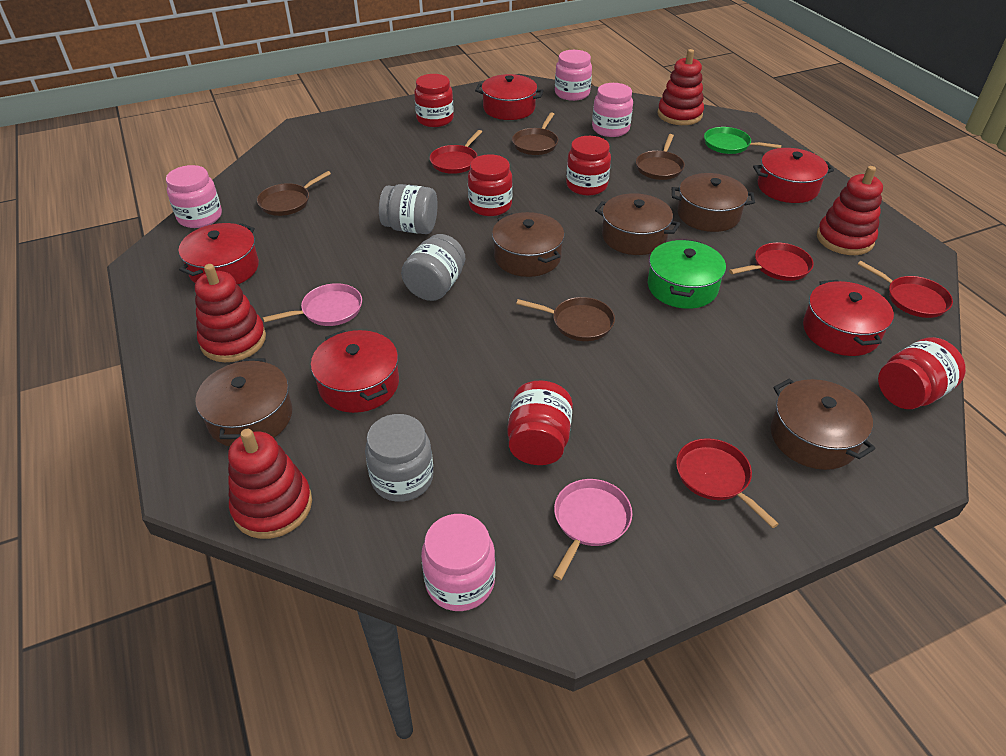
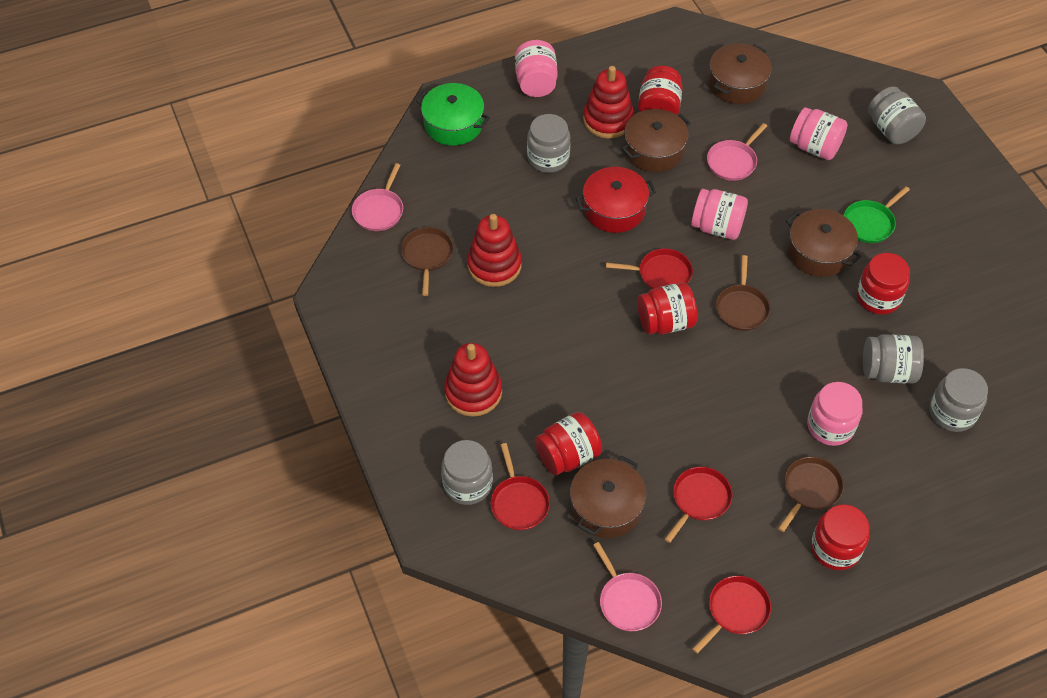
brown pan: [257,171,331,216] [512,112,559,155] [516,297,615,341] [636,134,685,180] = 4 -> [401,227,454,296] [716,255,770,331] [778,457,844,532] = 3
brown pot: [195,358,292,447] [492,212,564,277] [595,193,680,255] [672,173,755,232] [771,379,876,470] = 5 -> [570,456,646,538] [621,109,690,172] [709,43,772,104] [786,209,861,277] = 4
grey jar: [365,414,433,502] [379,184,438,234] [401,234,465,301] = 3 -> [441,440,493,505] [527,114,570,173] [863,334,924,383] [868,86,926,144] [930,368,988,432] = 5
pink pan: [263,283,362,326] [553,479,632,580] = 2 -> [352,163,403,231] [593,542,662,631] [707,123,767,181] = 3
red pot: [179,223,259,285] [311,330,399,413] [475,74,544,120] [753,148,834,203] [803,280,894,356] = 5 -> [576,167,656,233] = 1
red stacking toy: [195,264,266,362] [228,429,312,539] [658,49,704,125] [817,166,883,255] = 4 -> [444,343,502,417] [467,214,522,287] [583,66,634,139] = 3

